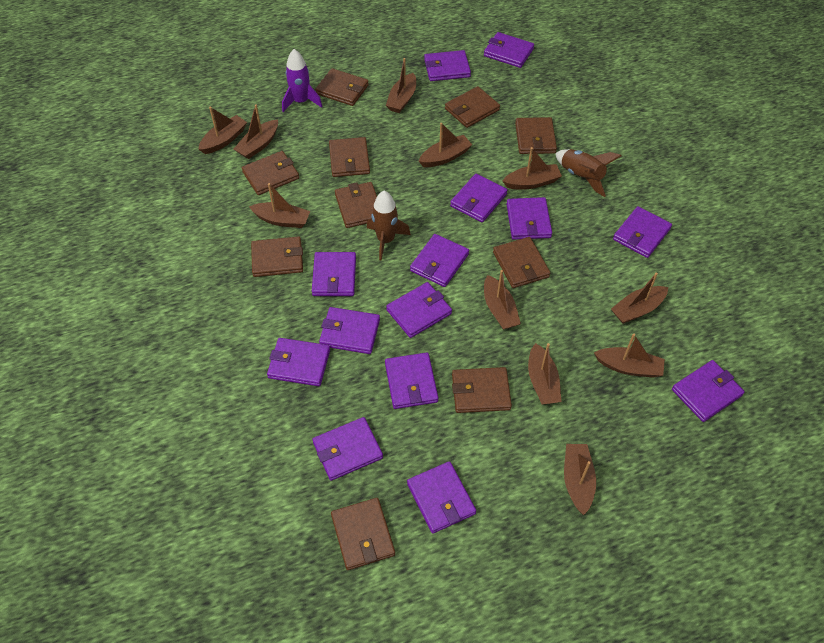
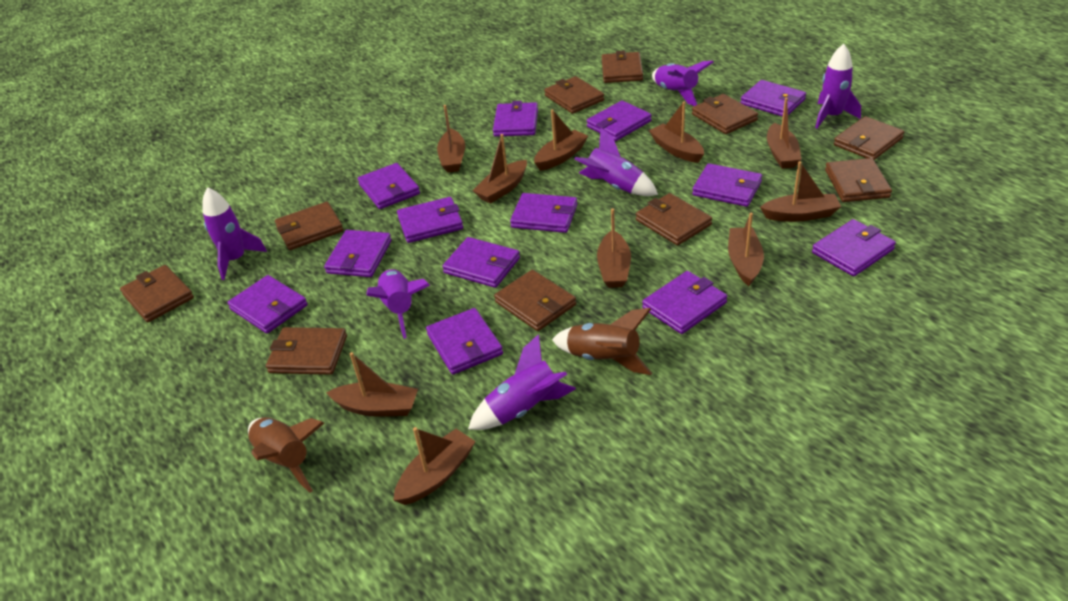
brown boat: [198,107,247,154] [234,104,278,159] [249,183,310,228] [386,58,416,113] [419,123,472,167] [484,270,521,330] [503,147,562,190] [528,343,562,405] [564,444,596,515] [594,334,665,378] [611,273,668,324] = 11 -> [326,352,418,417] [394,427,476,505] [437,105,465,173] [472,134,527,204] [534,109,588,171] [597,209,631,288] [649,101,704,163] [728,213,764,286] [760,161,841,222] [767,98,801,169] = 10
purple rocket: [282,49,322,112] = 1 -> [202,187,267,280] [366,269,430,339] [468,334,576,430] [575,128,658,196] [652,61,714,106] [815,44,861,128] = 6
purple wallet: [267,338,330,386] [312,252,356,296] [312,417,383,481] [319,307,380,354] [385,352,438,409] [386,282,452,338] [407,461,476,534] [410,234,469,287] [424,50,471,81] [450,174,508,222] [484,32,534,68] [507,197,552,240] [613,206,672,258] [672,360,745,422] = 14 -> [227,275,308,334] [324,230,392,277] [358,163,420,209] [397,197,463,243] [426,308,503,375] [442,237,520,288] [493,101,538,137] [510,193,577,233] [586,100,652,141] [642,271,727,334] [692,163,762,207] [740,80,806,117] [812,219,896,276] = 13

